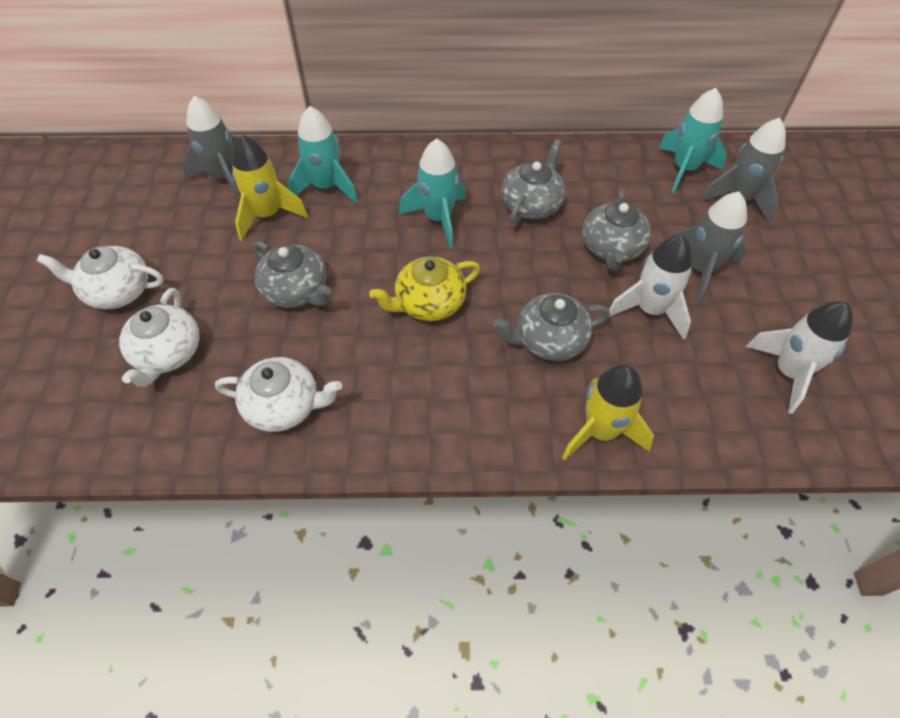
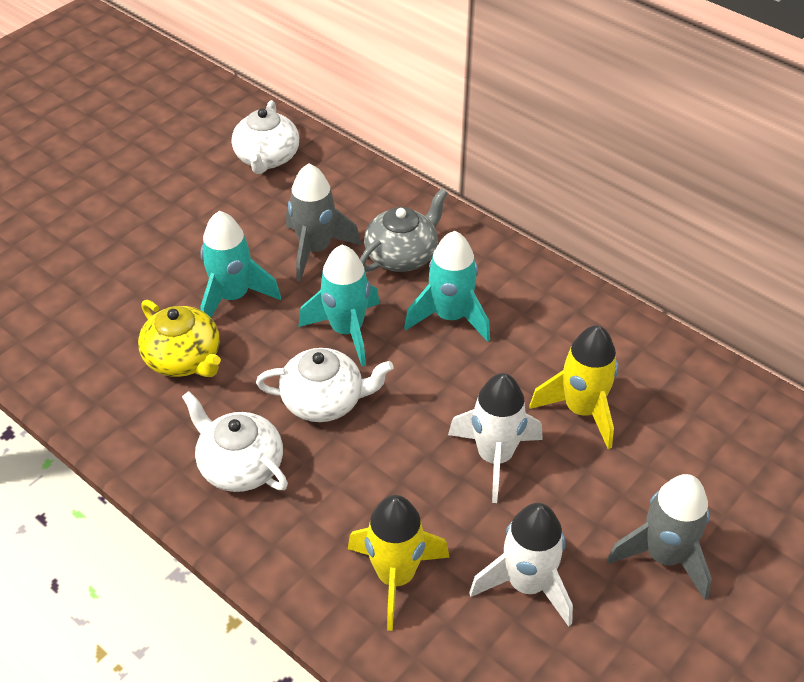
grey rocket: [182,96,240,201] [673,192,747,303] [700,118,786,223] = 3 -> [286,164,361,282] [607,474,712,600] = 2
grey teapot: [253,241,332,308] [493,293,610,361] [501,139,566,224] [582,190,651,271] = 4 -> [360,188,448,272] = 1

